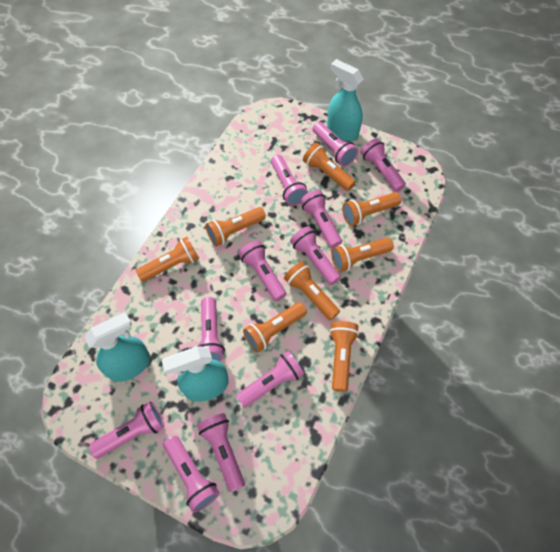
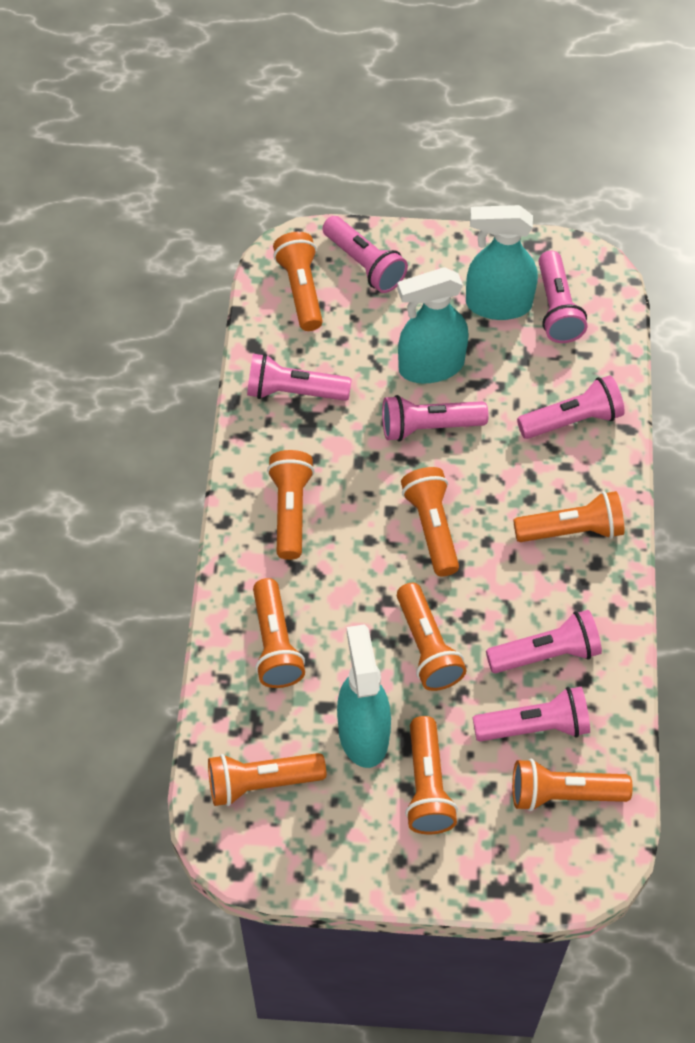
orange flashlight: [136,237,199,282] [206,207,266,246] [243,302,307,353] [284,261,340,320] [303,143,355,191] [329,321,359,392] [331,238,394,272] [342,192,401,226] = 8 -> [208,753,326,806] [253,578,305,688] [267,450,314,560] [273,232,323,331] [397,583,467,691] [401,467,459,576] [405,716,458,834] [512,759,633,811] [513,491,625,542] = 9
pink flashlight: [89,402,164,459] [163,436,220,513] [197,297,225,362] [197,413,245,492] [236,351,304,408] [239,240,287,301] [271,155,308,206] [290,226,341,285] [300,190,342,248] [312,122,358,166] [360,138,406,192] = 11 -> [247,354,352,401] [322,216,408,293] [382,395,488,441] [473,687,590,741] [486,610,602,673] [517,375,625,439] [539,251,587,343] = 7

